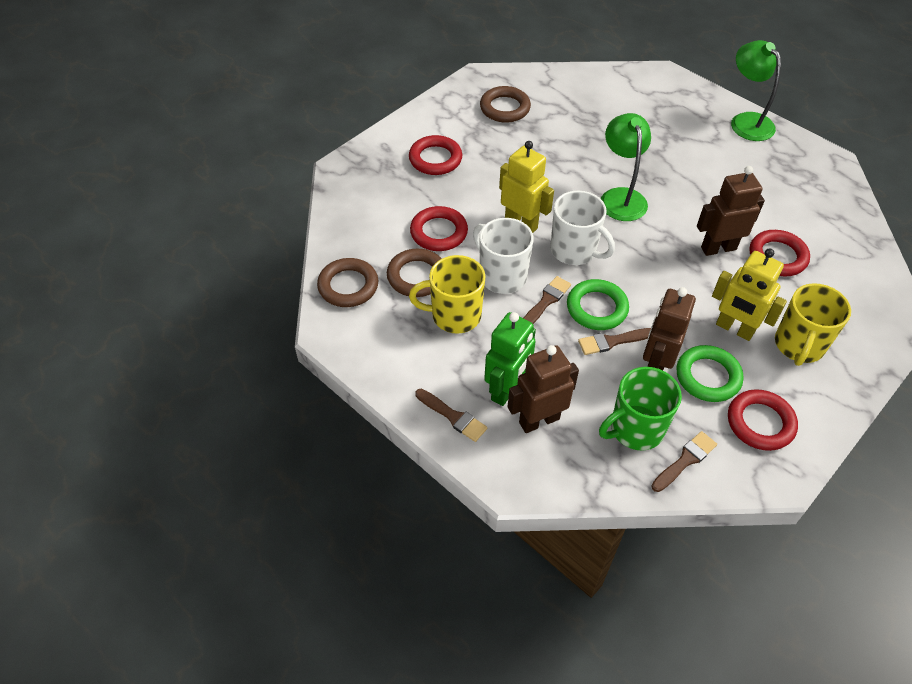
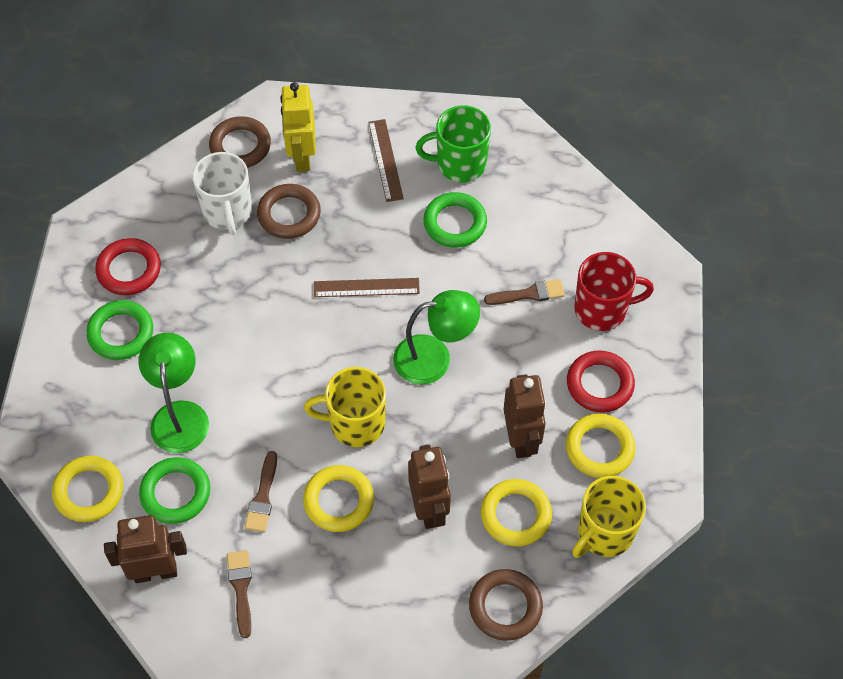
brown brush: [415,389,487,442] [524,276,571,324] [578,328,651,355] [652,431,717,492] = 4 -> [227,550,252,638] [244,451,277,532] [484,279,565,305] = 3
brown ruler: none = 0 -> [314,278,420,297] [369,119,404,202] = 2
green ring: [567,279,629,330] [676,345,744,402] = 2 -> [86,300,153,360] [139,457,210,524] [423,192,487,248] = 3
green robot: [484,312,536,406] = 1 -> none = 0
red mug: none = 0 -> [575,252,654,331] = 1
red ring: [409,135,462,175] [410,206,468,251] [728,389,798,451] [749,230,810,276] = 4 -> [95,238,161,295] [567,350,635,412] = 2
white mug: [473,218,533,294] [550,191,615,265] = 2 -> [192,152,252,235] = 1
yellow ring: none = 0 -> [52,456,123,522] [303,465,374,532] [481,479,552,547] [566,413,636,478] = 4
yellow robot: [499,141,554,233] [712,248,787,341] = 2 -> [280,82,316,172] = 1

